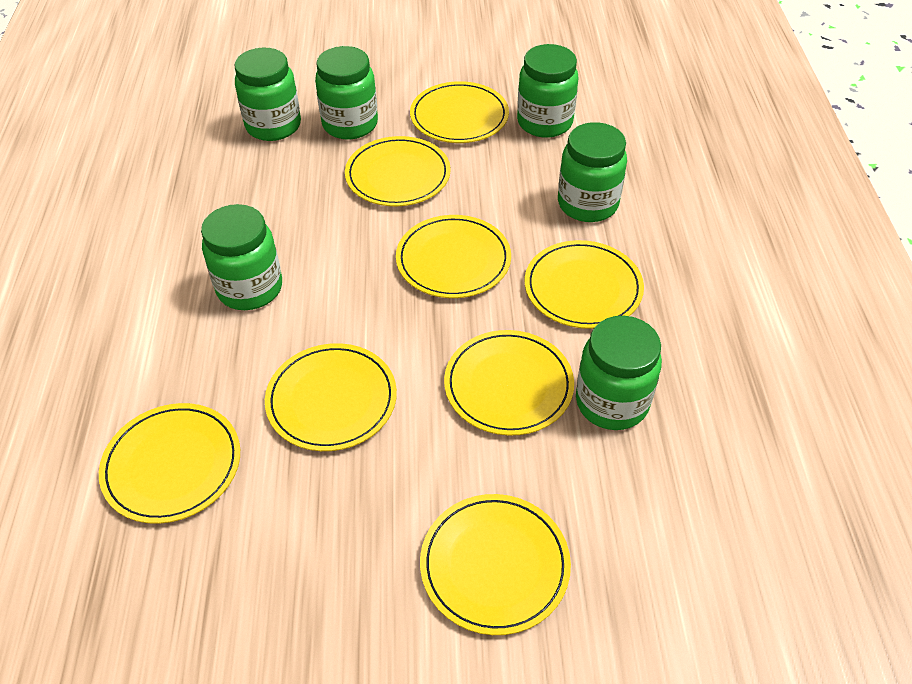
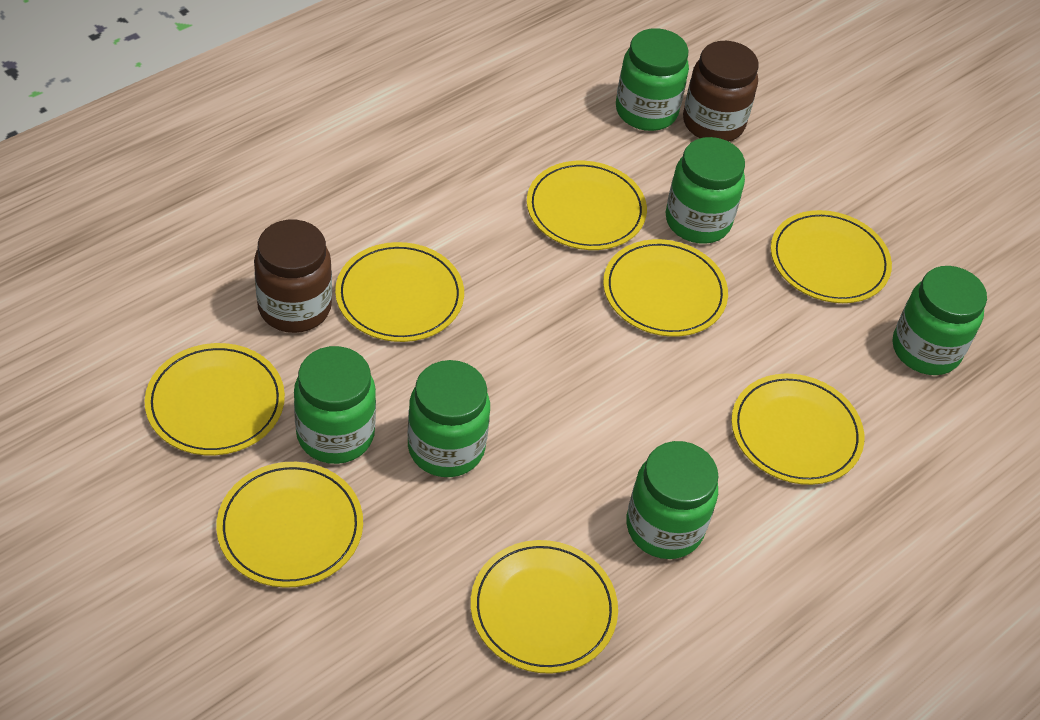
brown jar: none = 0 -> [254,220,332,333] [683,41,759,142] = 2

